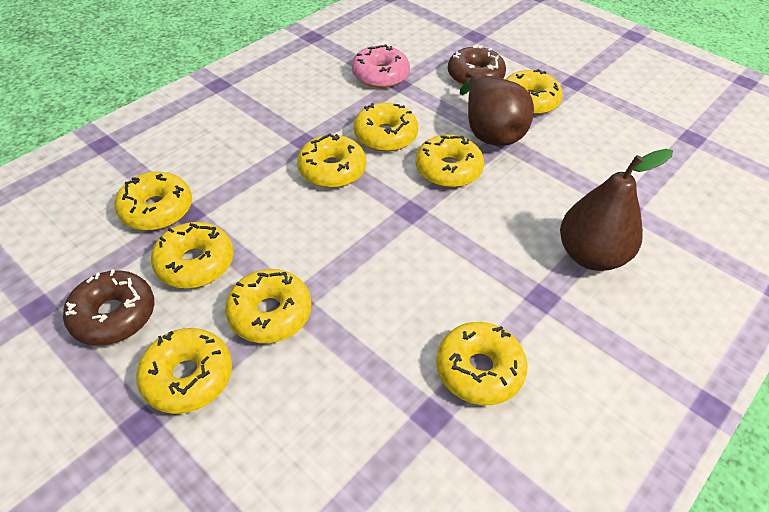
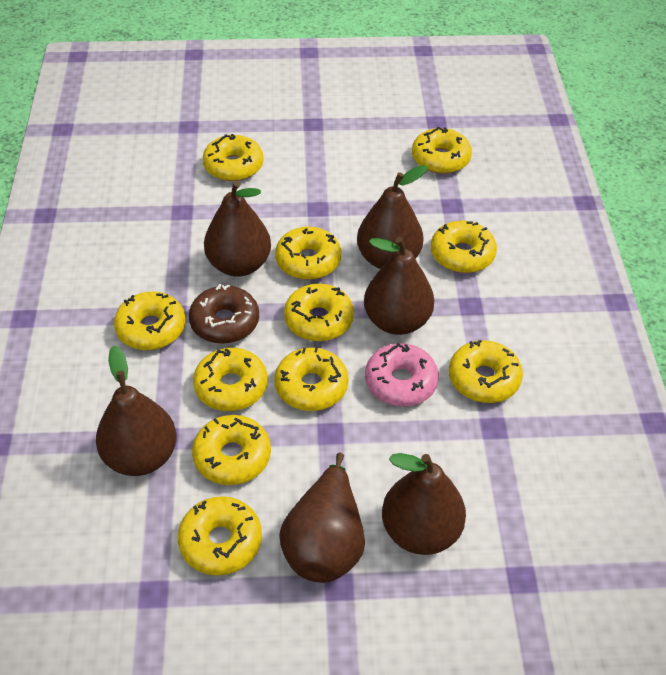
brown donut: [63,269,154,346] [448,45,506,86] = 2 -> [189,284,259,344] = 1
brown pear: [460,72,534,146] [560,149,673,271] = 2 -> [96,346,177,476] [204,181,271,277] [279,453,365,583] [357,165,427,269] [364,237,434,335] [382,453,466,555] = 6
yellow donut: [115,172,192,231] [136,328,232,414] [151,222,233,288] [225,269,312,343] [297,133,366,188] [353,103,418,152] [416,135,484,188] [436,322,528,405] [505,69,563,115] = 9 -> [114,292,186,350] [178,496,262,575] [192,415,271,485] [193,348,267,411] [203,134,264,181] [274,347,349,411] [275,227,341,280] [284,283,354,341] [412,127,472,174] [431,221,497,273] [449,340,523,403] = 11

